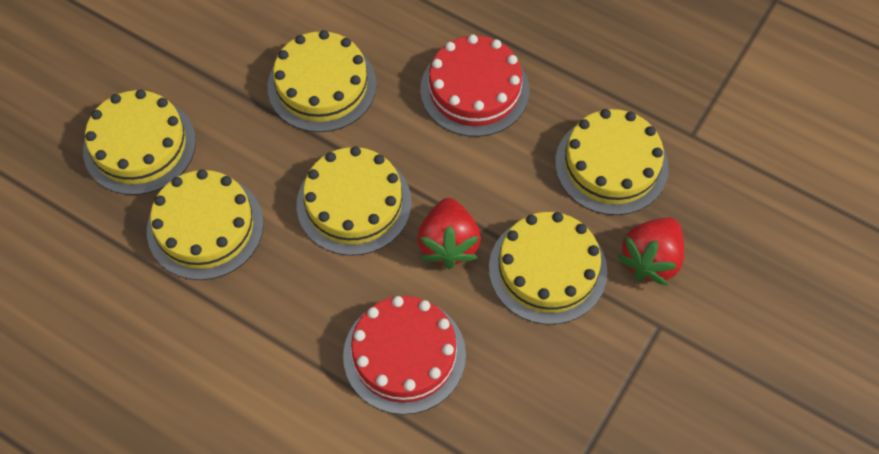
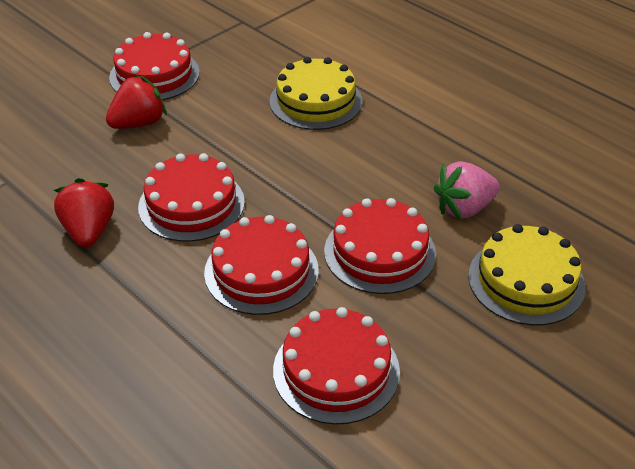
pink strawberry: none = 0 -> [434,161,500,219] = 1
red cake: [343,296,466,415] [420,34,529,137] = 2 -> [109,32,200,100] [138,153,245,242] [204,215,319,315] [273,307,400,425] [324,198,436,294] = 5
yellow cake: [83,89,196,195] [147,169,264,280] [267,30,377,132] [297,146,412,256] [489,212,607,324] [555,109,669,215] = 6 -> [270,57,362,130] [468,224,586,325] = 2

